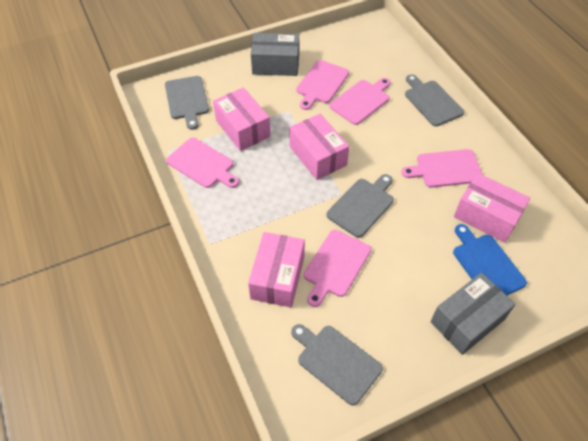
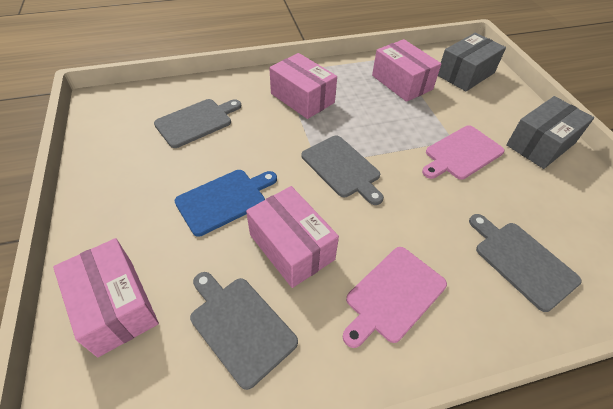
pink cutting board: [166,138,239,188] [296,60,349,110] [304,230,371,307] [329,78,391,125] [401,149,483,188] = 5 -> [343,247,447,348] [422,126,505,180] = 2

